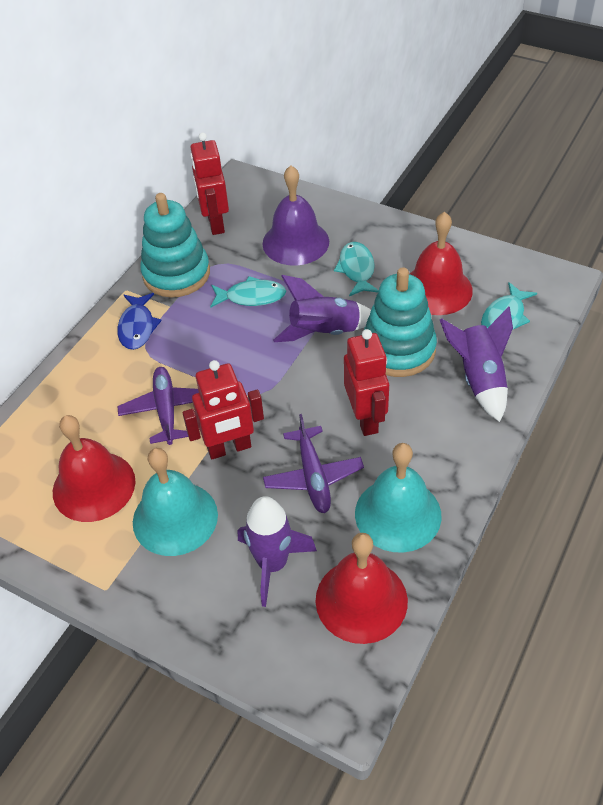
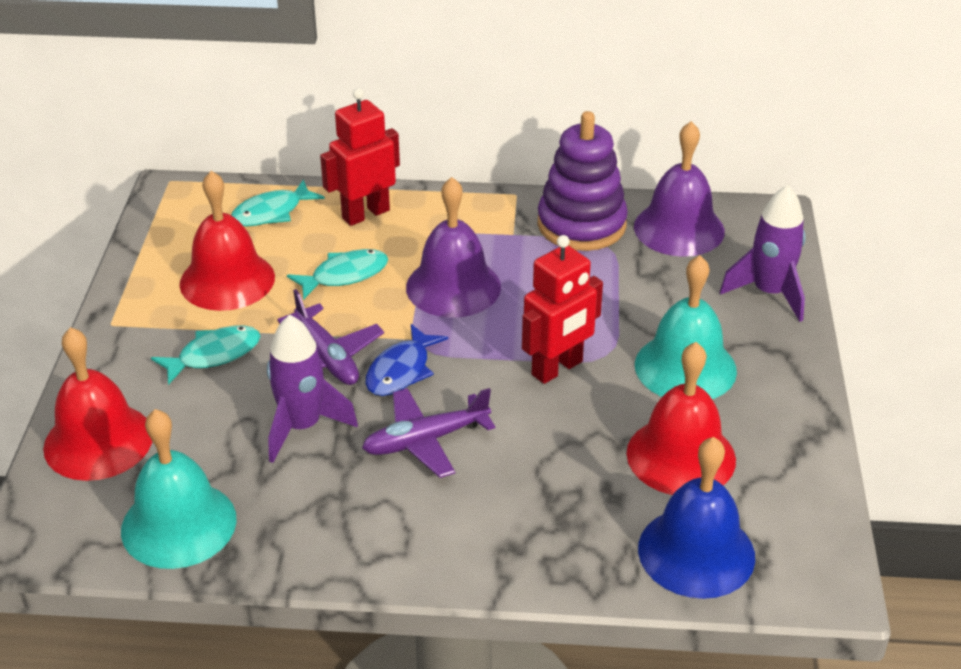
blue bell: none = 0 -> [638,437,755,599] = 1
purple bell: [262,165,329,266] = 1 -> [406,177,501,318] [634,121,725,257] = 2
purple rocket: [238,496,317,607] [273,275,371,342] [440,307,513,422] = 3 -> [267,315,358,463] [720,185,806,322] = 2
purple stacking toy: none = 0 -> [538,111,628,251] = 1
red robot: [183,360,264,459] [190,132,229,235] [344,329,389,436] = 3 -> [320,88,400,226] [522,235,603,384] = 2
turquoise stacking toy: [140,193,210,297] [364,267,437,377] = 2 -> none = 0

